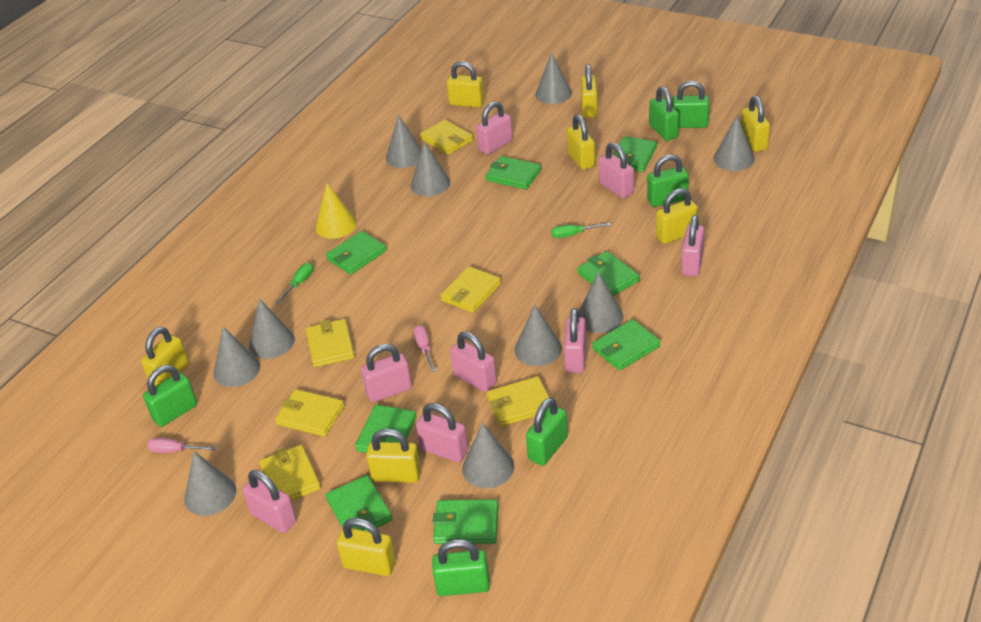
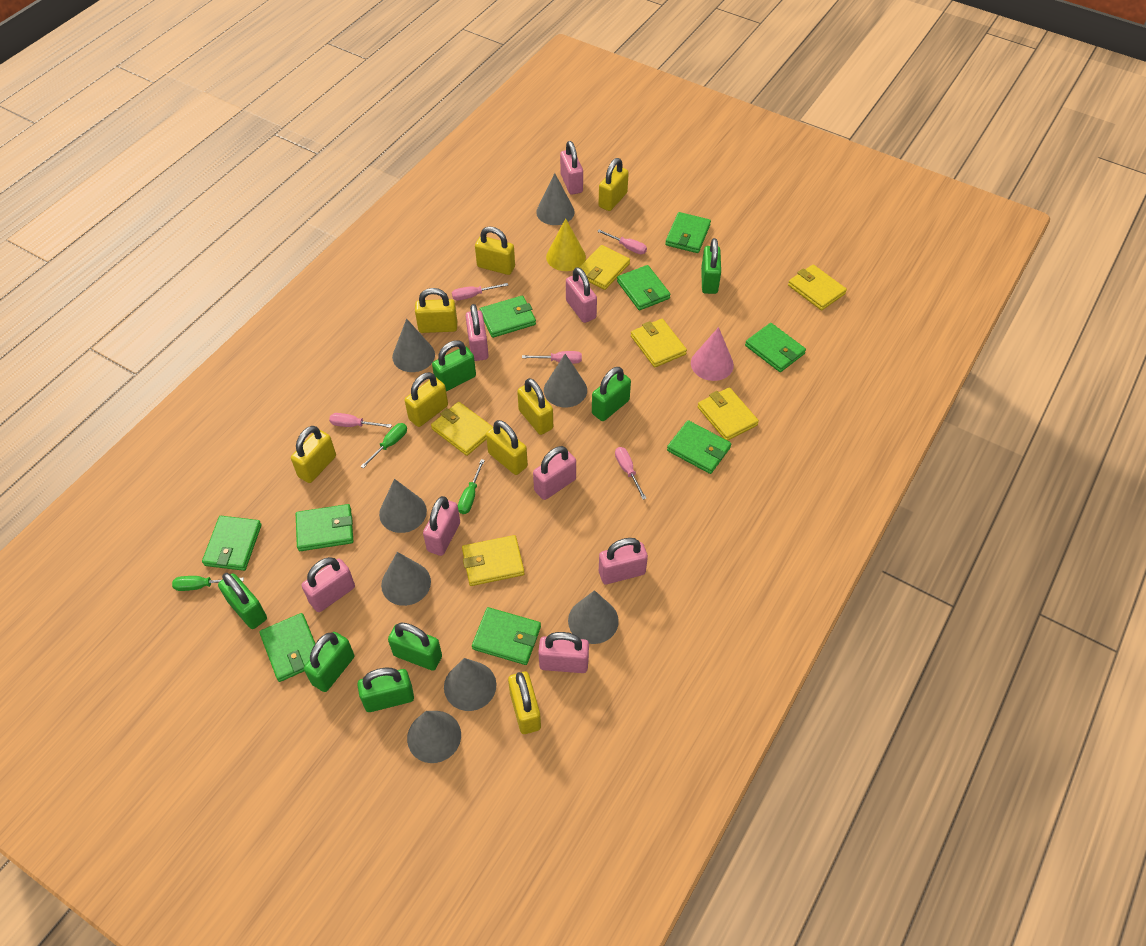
green padlock: [143,365,197,427] [432,539,490,596] [526,398,568,466] [647,154,689,207] [649,86,679,141] [672,81,709,128] = 6 -> [218,573,267,629] [304,632,354,692] [357,668,414,712] [388,623,442,671] [432,340,476,392] [592,367,631,421] [701,238,721,294] = 7
green screwdriver: [275,263,313,304] [551,223,611,238] = 2 -> [172,576,244,591] [360,423,407,468] [458,459,485,514] = 3
green wallet: [326,231,387,275] [326,475,393,531] [355,405,417,453] [433,499,499,544] [486,156,541,190] [577,251,640,296] [592,319,660,371] [613,136,657,172] = 8 -> [202,516,262,571] [259,613,315,682] [296,504,353,551] [472,607,541,665] [480,295,536,338] [617,265,671,310] [665,212,711,253] [667,420,731,474] [745,323,806,372] = 9
grey cone: [184,451,236,516] [214,327,260,387] [249,299,295,359] [386,115,422,168] [411,142,450,196] [462,423,514,488] [515,304,562,366] [535,52,572,104] [578,272,623,333] [714,116,755,171] = 10 -> [379,479,427,533] [381,552,431,606] [392,318,435,372] [407,711,461,763] [444,658,496,711] [536,173,575,225] [544,354,587,407] [568,590,619,644] = 8
pink cone: none = 0 -> [691,327,734,381] = 1
pink screwdriver: [147,438,216,453] [413,325,436,372] = 2 -> [329,413,392,428] [452,283,508,300] [522,351,582,364] [597,230,647,254] [615,447,646,500] = 5

